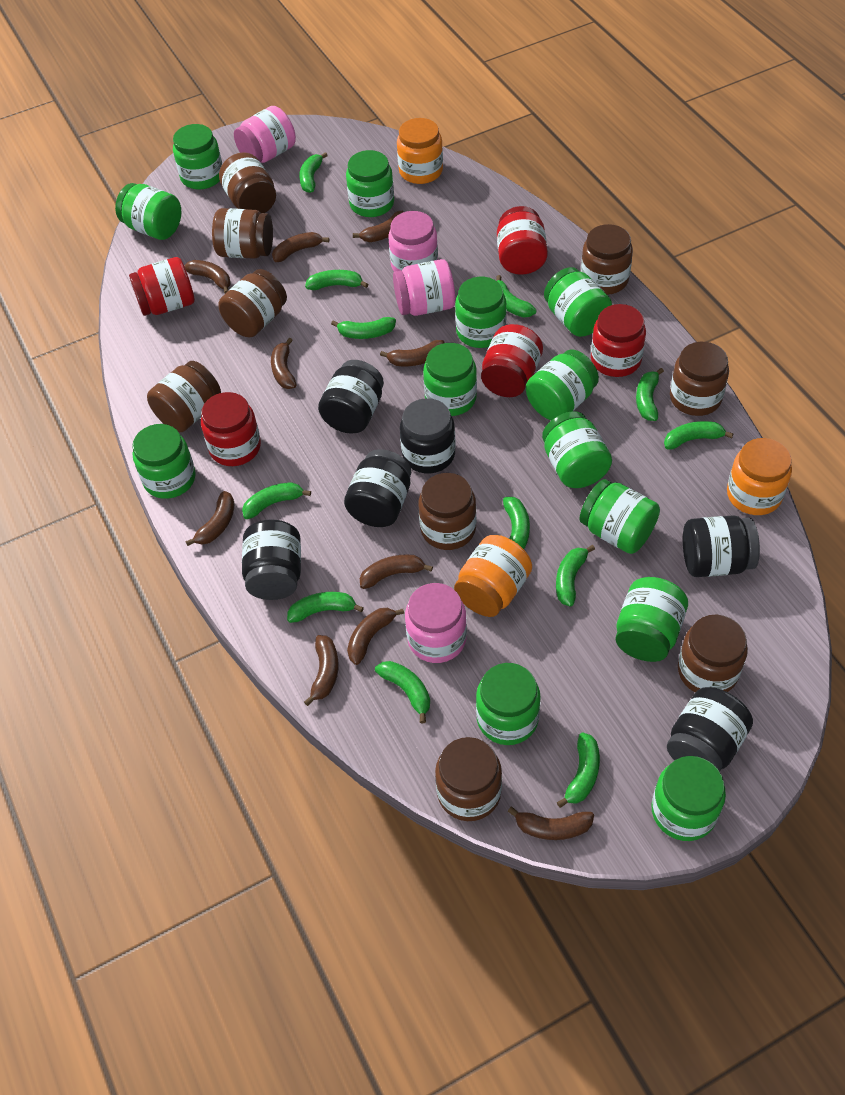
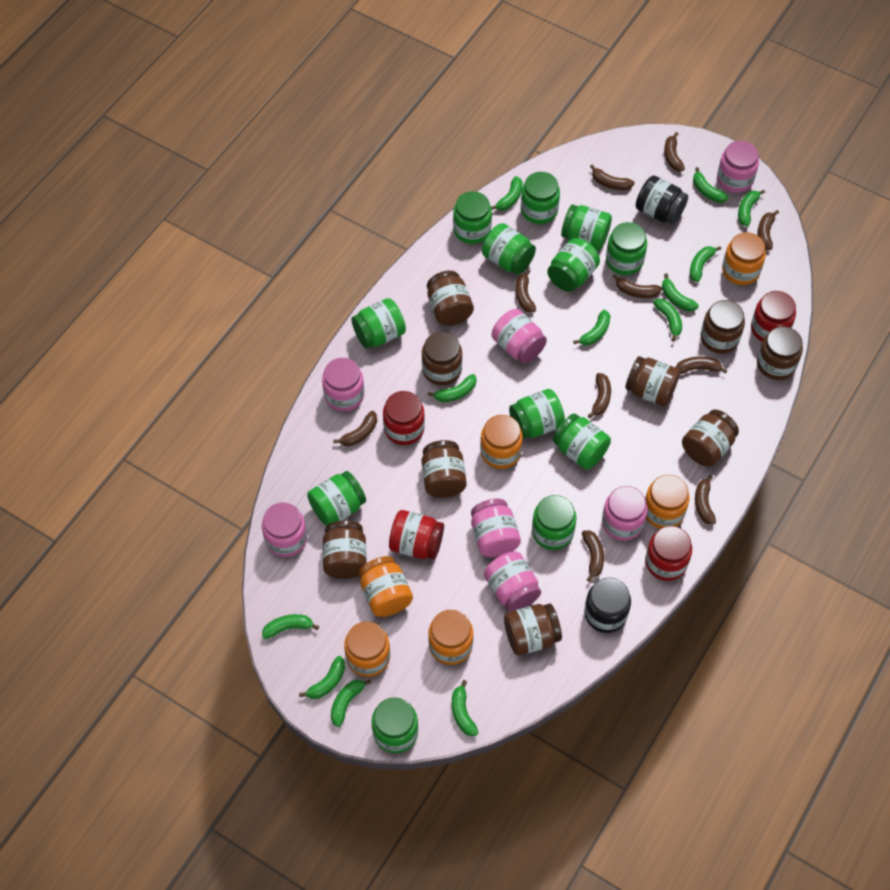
black jar: [242,519,301,600] [318,360,384,434] [344,449,411,527] [400,398,455,473] [667,687,753,772] [683,515,760,577] = 6 -> [584,578,631,633] [636,175,688,225] = 2
green jar: [115,183,181,240] [132,424,196,499] [173,124,222,190] [346,150,394,217] [423,343,477,416] [455,277,507,348] [476,663,541,745] [526,349,599,420] [542,411,612,488] [544,267,612,337] [580,479,660,554] [615,577,688,662] [651,756,726,841] = 13 -> [307,471,366,526] [351,298,406,349] [372,697,418,753] [453,191,492,244] [482,223,536,275] [509,389,565,439] [521,172,560,224] [532,495,576,550] [547,238,600,292] [553,413,611,470] [561,204,612,250] [606,222,647,275] = 12
orange jar: [397,118,443,184] [454,535,532,617] [727,438,792,515] = 3 -> [344,622,390,677] [359,556,413,617] [428,610,473,665] [480,415,523,469] [645,475,690,529] [722,232,766,285] = 6
pink jar: [234,106,296,163] [389,211,438,272] [393,259,455,316] [405,583,467,663] = 4 -> [262,502,307,557] [322,358,364,412] [471,499,521,557] [484,551,541,612] [492,309,547,364] [602,486,647,541] [717,141,759,193] = 7
red jar: [129,257,195,316] [201,392,261,466] [481,324,543,397] [497,206,548,275] [591,304,646,377] = 5 -> [383,391,425,445] [389,510,444,559] [645,526,692,581] [751,291,796,342] = 4

